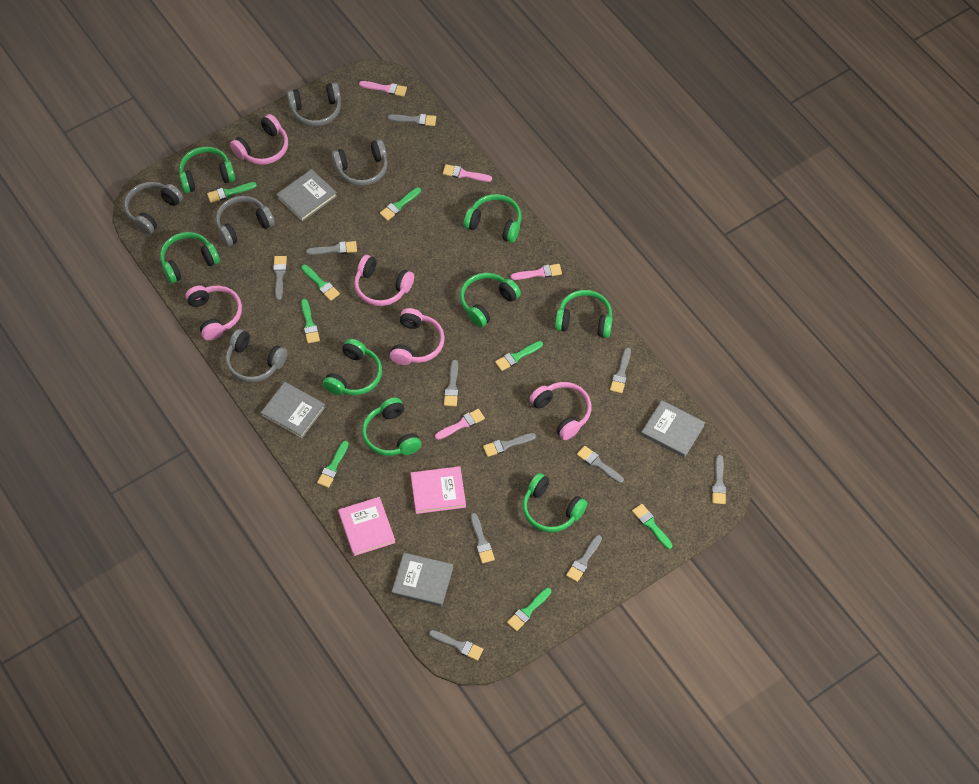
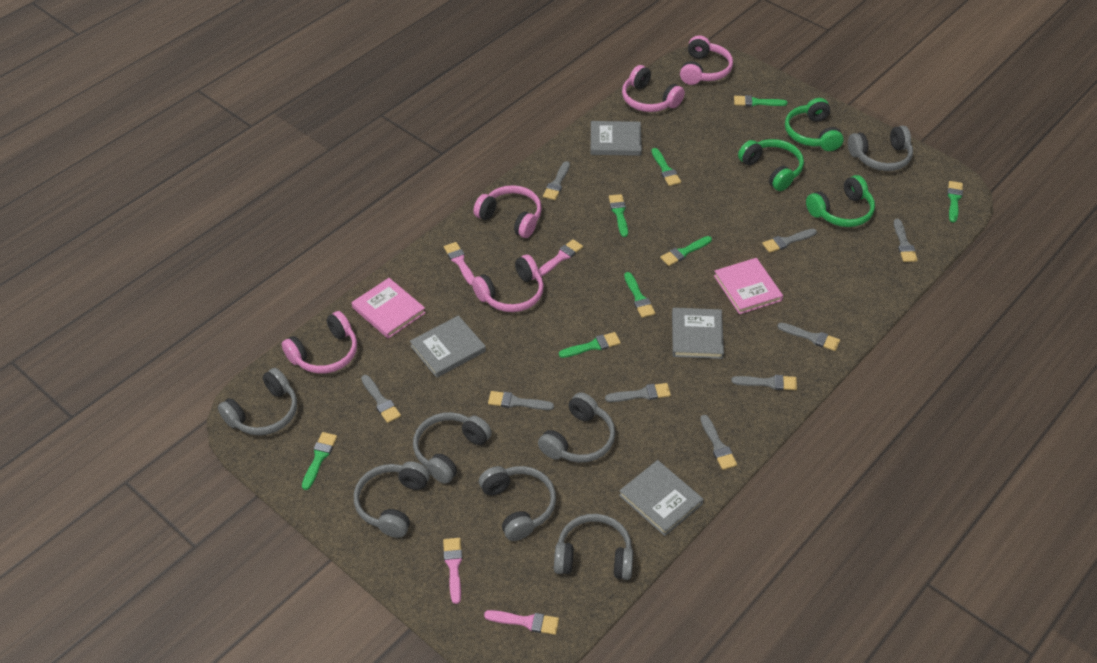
green headphones: [160,232,220,283] [179,147,235,193] [323,339,382,395] [362,398,421,456] [460,273,521,327] [464,194,522,243] [523,473,587,532] [555,290,613,338] = 8 -> [738,139,804,191] [785,98,844,151] [806,175,875,227] = 3
grey brush: [273,256,287,300] [306,241,357,255] [387,114,436,126] [429,630,483,661] [444,360,459,407] [470,513,495,563] [483,433,536,457] [566,535,602,582] [577,446,624,483] [610,347,631,393] [712,455,726,504] = 11 -> [361,375,401,423] [488,391,554,410] [543,161,570,200] [605,383,671,402] [700,415,737,470] [731,375,797,390] [762,229,817,253] [777,323,840,351] [894,219,917,262] = 9
grey headphones: [124,182,183,234] [216,196,275,246] [225,329,288,382] [287,82,341,126] [332,139,388,186] = 5 -> [218,368,297,435] [354,462,430,538] [413,412,492,484] [479,466,556,541] [538,392,615,463] [554,514,633,580] [848,126,913,171] = 7

